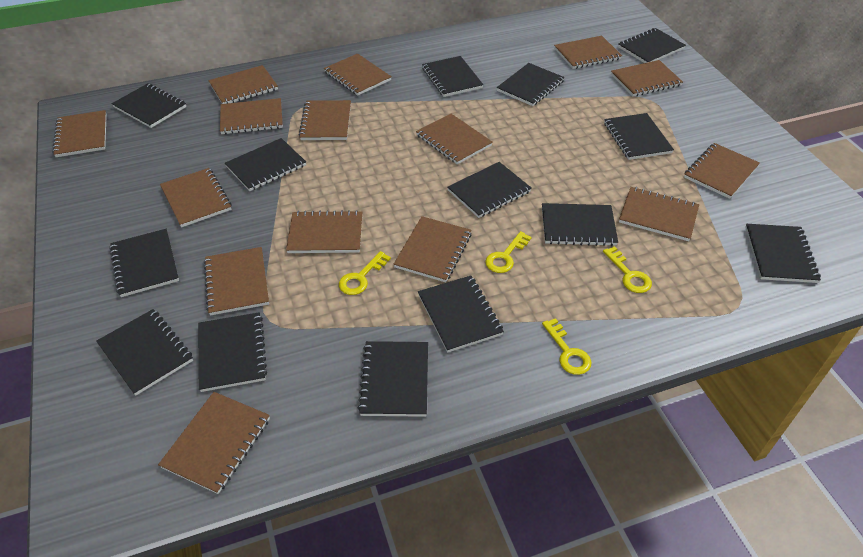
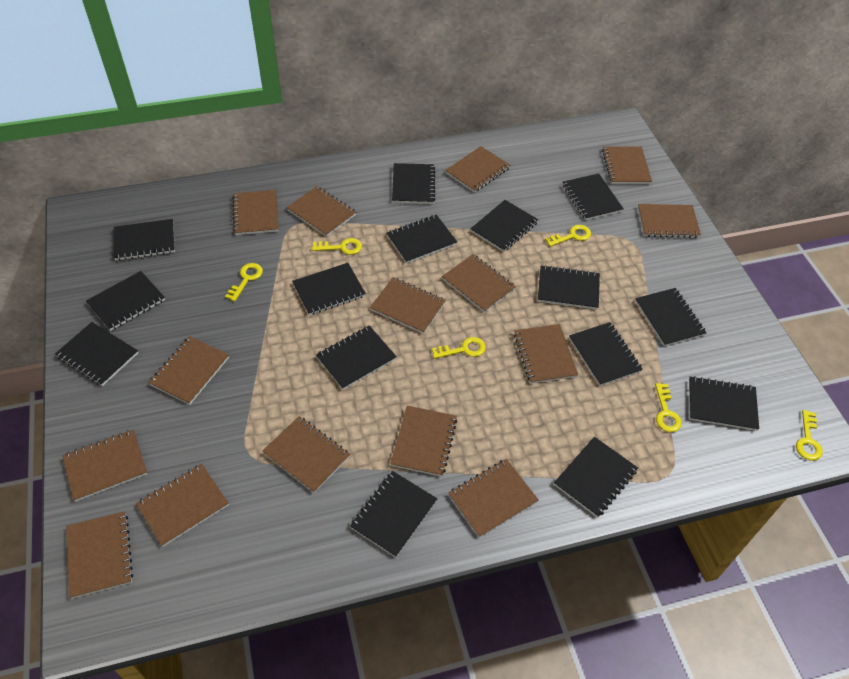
black notebook: [96,309,193,396] [109,229,179,297] [112,83,186,128] [198,312,267,392] [225,138,306,191] [358,341,428,417] [418,275,504,353] [422,56,483,97] [447,162,532,218] [497,63,565,106] [542,203,618,246] [604,113,674,160] [618,28,686,63] [745,224,821,283] = 14 -> [55,322,138,386] [86,271,165,331] [114,219,175,261] [292,263,366,315] [316,325,397,390] [350,471,437,557] [387,215,457,263] [392,163,435,204] [470,200,538,252] [538,265,600,309] [554,437,638,518] [562,173,624,220] [569,322,643,386] [635,288,706,346] [689,376,759,431] = 15
yellow key: [339,251,391,295] [485,231,532,273] [542,318,592,375] [603,246,652,293] = 4 -> [225,263,263,302] [312,238,362,255] [432,337,486,359] [545,225,591,247] [655,383,682,432] [796,410,823,461] = 6

